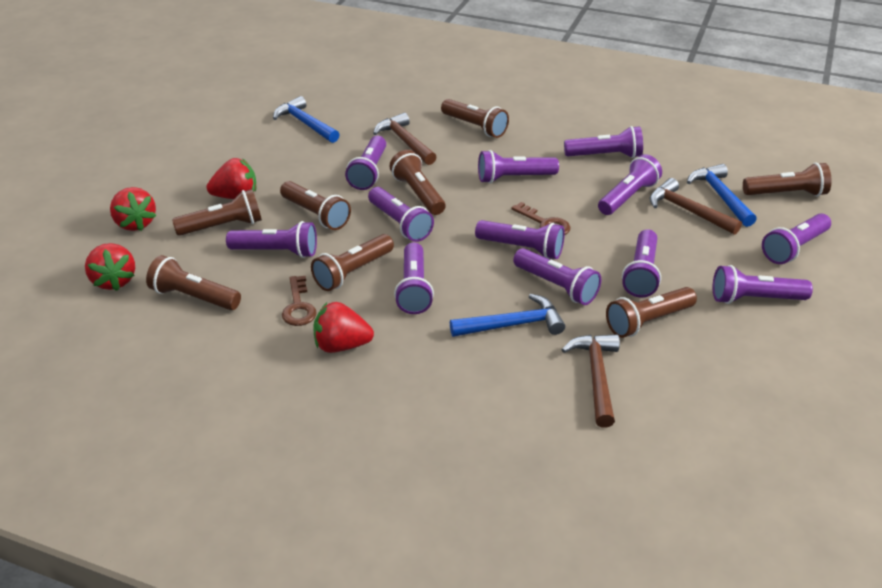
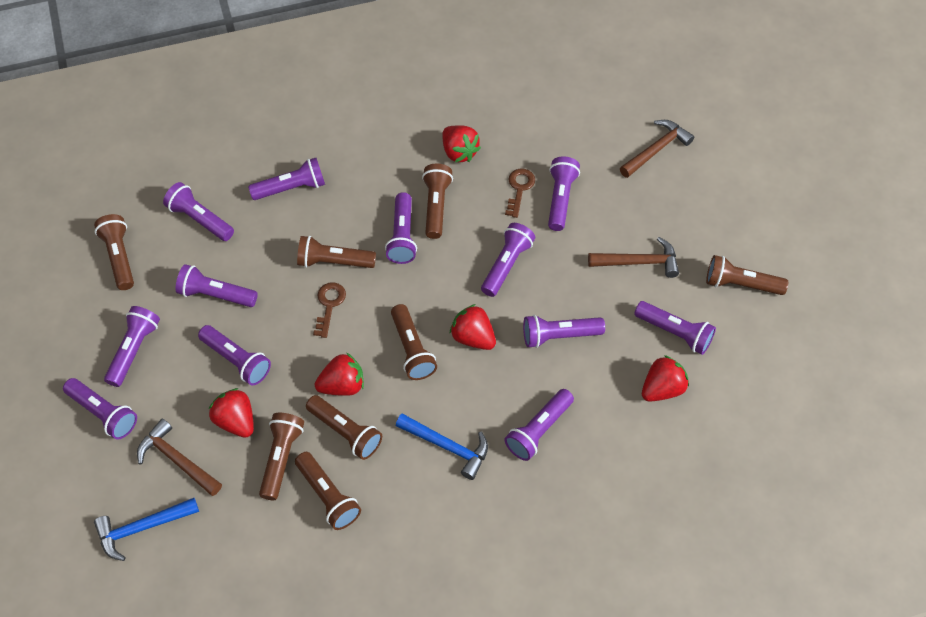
blue hammer: [273,96,340,143] [450,294,565,337] [687,164,757,227] = 3 -> [94,498,199,561] [396,413,488,480] = 2
red strawberry: [85,243,135,291] [110,187,156,231] [207,158,256,199] [313,302,374,353] = 4 -> [209,388,254,438] [315,352,364,396] [442,125,481,162] [450,304,496,350] [642,355,689,402] = 5

